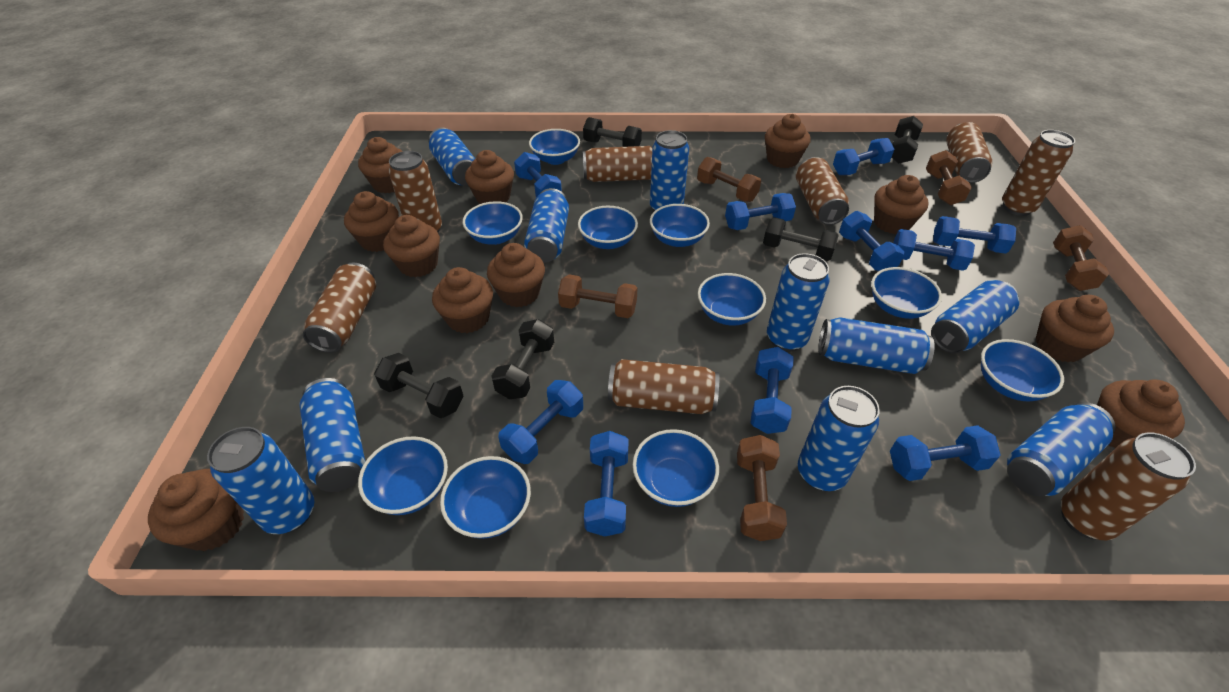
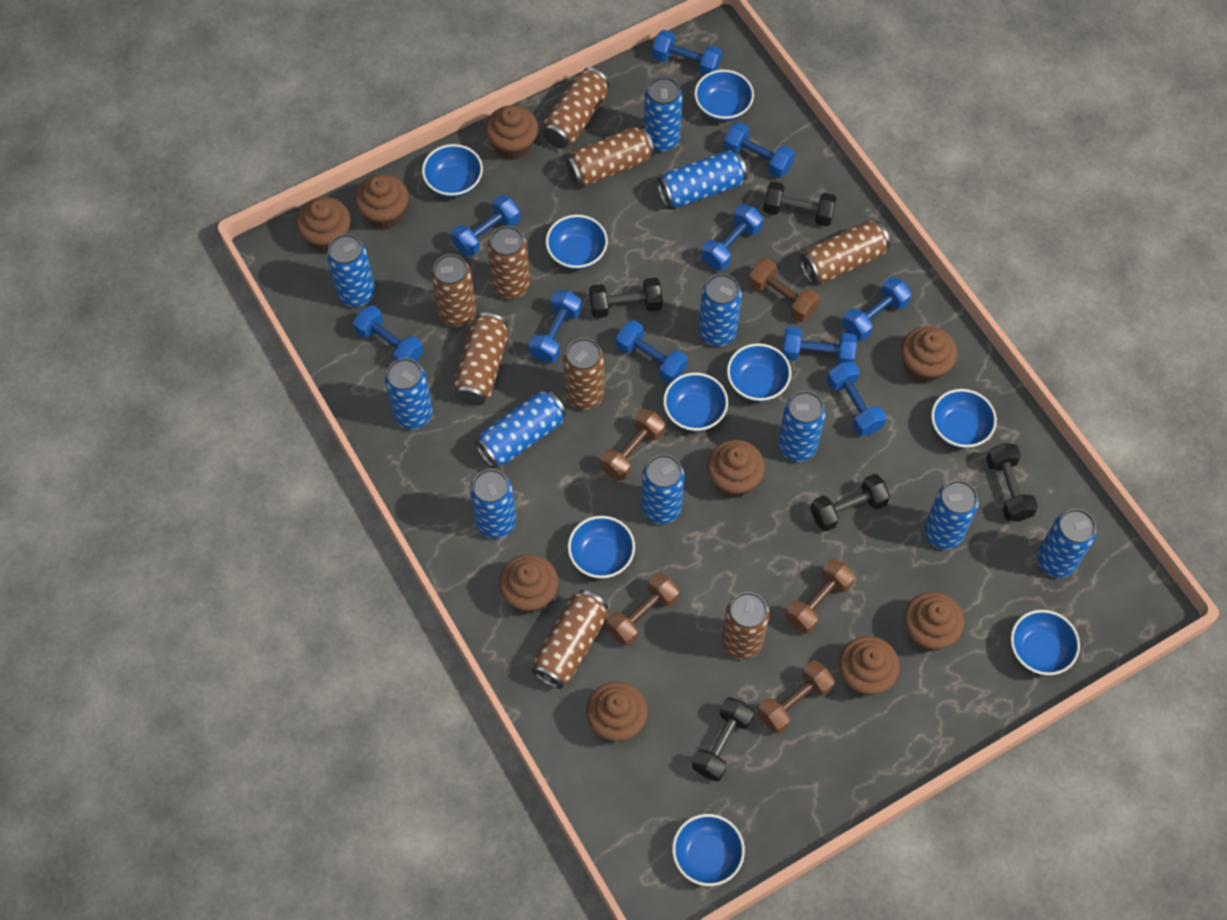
blue bowl: [358,436,448,515] [440,456,531,539] [463,201,523,245] [529,129,580,165] [578,206,638,249] [633,429,719,507] [650,204,710,247] [698,273,766,326] [871,267,942,319] [981,339,1064,401] = 10 -> [422,144,483,198] [546,215,608,270] [568,516,635,578] [663,373,728,431] [672,814,745,886] [694,70,754,122] [727,343,791,402] [931,389,997,448] [1011,610,1080,675] = 9
blue can: [207,427,314,534] [299,378,365,492] [429,128,475,185] [524,188,569,263] [650,130,689,211] [767,253,830,351] [798,386,880,491] [818,317,935,374] [931,280,1019,354] [1007,402,1115,496] = 10 -> [327,234,375,307] [385,358,433,429] [470,469,516,538] [475,390,566,468] [642,454,684,524] [644,77,683,152] [657,150,747,208] [699,274,742,346] [778,391,826,462] [924,480,979,549] [1037,509,1096,578] = 11
brown can: [303,262,376,353] [389,151,442,233] [583,146,652,182] [608,359,719,414] [796,157,849,225] [946,122,992,183] [1002,130,1075,216] [1061,432,1196,540] = 8 -> [431,254,476,327] [453,313,508,406] [488,226,530,299] [531,590,608,689] [542,68,609,148] [563,338,604,409] [565,126,654,187] [722,592,770,659] [800,220,890,284] = 9
brown cupcake: [148,469,244,551] [344,191,399,252] [358,137,402,193] [383,215,440,277] [432,267,493,333] [465,150,514,204] [487,243,545,307] [765,114,811,168] [874,175,929,234] [1036,295,1114,363] [1097,379,1185,448] = 11 -> [296,197,351,253] [355,174,409,229] [486,105,538,160] [499,554,559,613] [586,681,648,741] [707,440,765,498] [839,636,900,696] [901,326,957,383] [904,592,964,651] = 9

